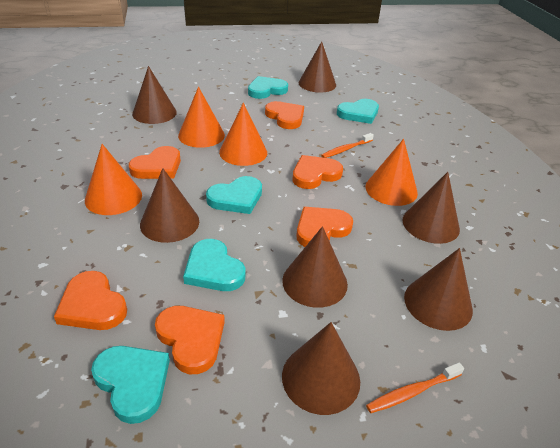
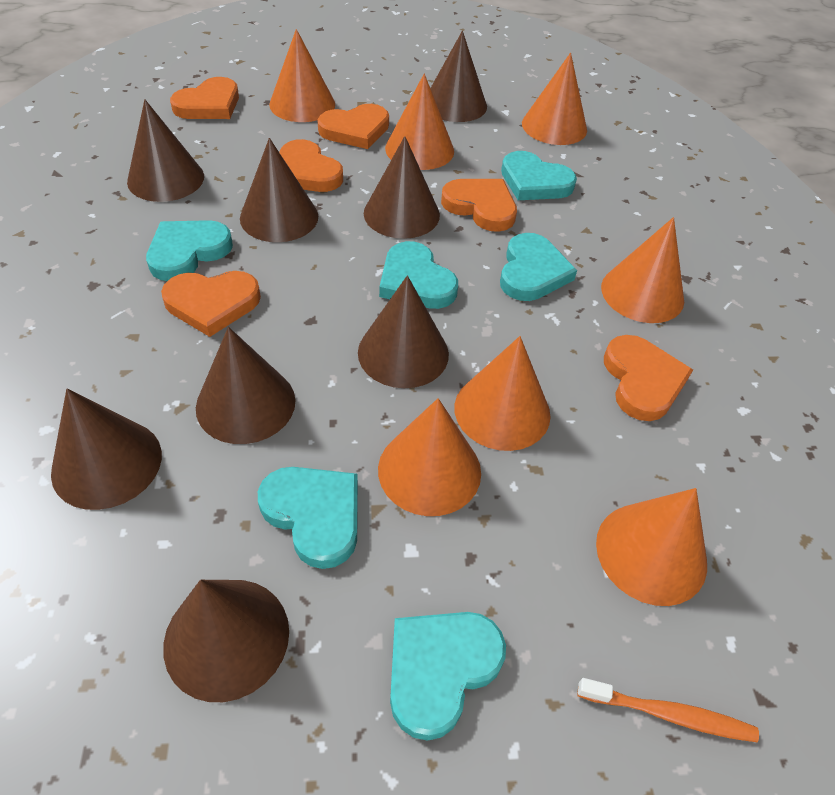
brown cone: [132,66,177,124] [140,168,199,243] [282,226,348,308] [282,322,360,415] [299,41,336,92] [402,172,460,244] [404,248,473,331] = 7 -> [51,388,162,510] [127,99,204,202] [163,580,289,702] [196,327,295,444] [240,138,318,242] [358,275,449,388] [364,136,440,239] [430,31,487,122] = 8
orange cone: [85,144,142,215] [178,87,225,148] [219,103,267,166] [365,139,418,206] = 4 -> [269,29,335,122] [378,398,481,516] [385,74,454,170] [454,336,550,451] [522,53,587,145] [596,488,707,606] [601,217,684,323] = 7
orange toothbrush: [321,133,374,158] [366,363,464,413] = 2 -> [577,678,759,743] = 1
turquoise heart: [91,346,170,424] [183,239,245,291] [206,176,262,214] [248,76,288,99] [337,99,379,124] = 5 -> [146,220,233,281] [258,467,358,569] [379,241,458,309] [390,612,506,741] [500,233,577,301] [501,151,577,200] = 6

